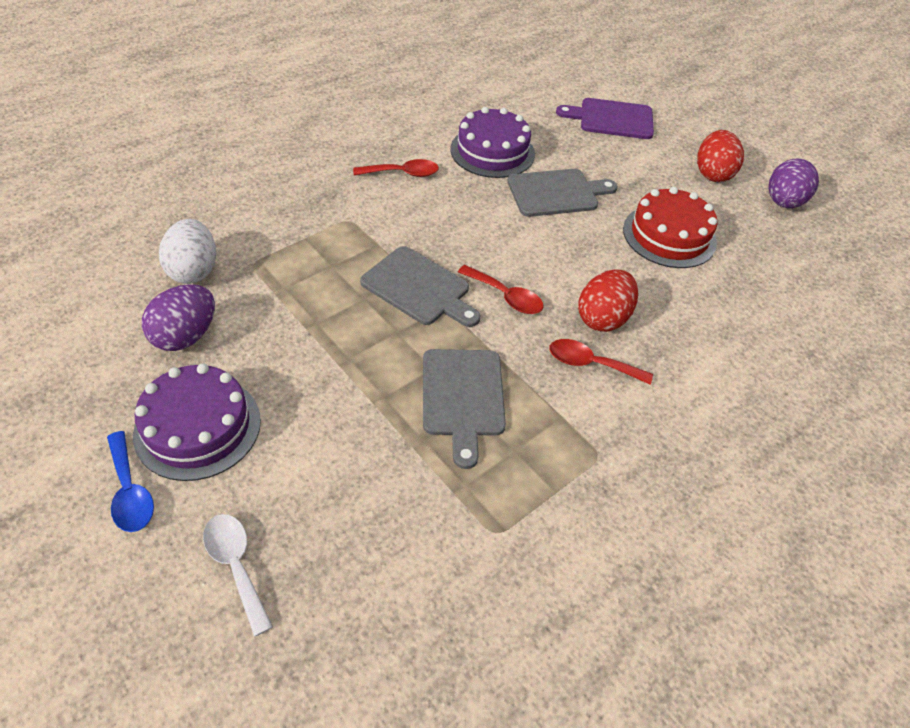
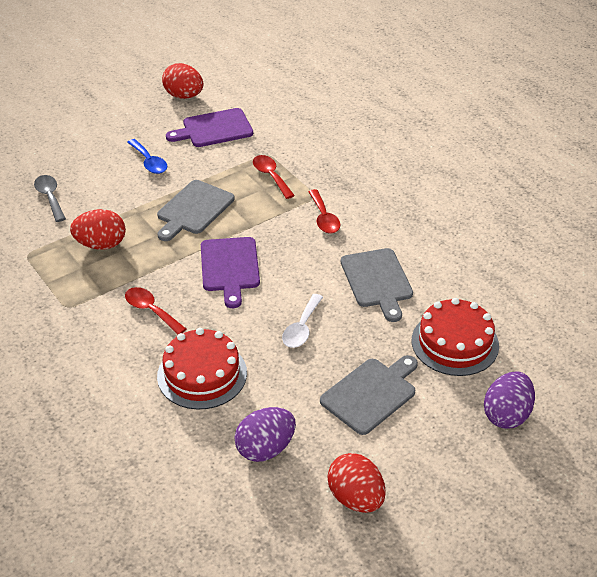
grey spoon: none = 0 -> [34,175,66,222] = 1
purple cake: [133,363,261,481] [450,107,535,178] = 2 -> none = 0
purple cutting board: [556,98,654,139] = 1 -> [166,108,253,147] [201,237,260,308] = 2
red cake: [623,187,717,268] = 1 -> [157,328,247,410] [412,298,499,376] = 2
red egg: [578,269,638,332] [697,130,744,182] = 2 -> [70,209,126,250] [162,63,203,99] [327,453,386,513] = 3
white egg: [159,219,216,284] = 1 -> none = 0

